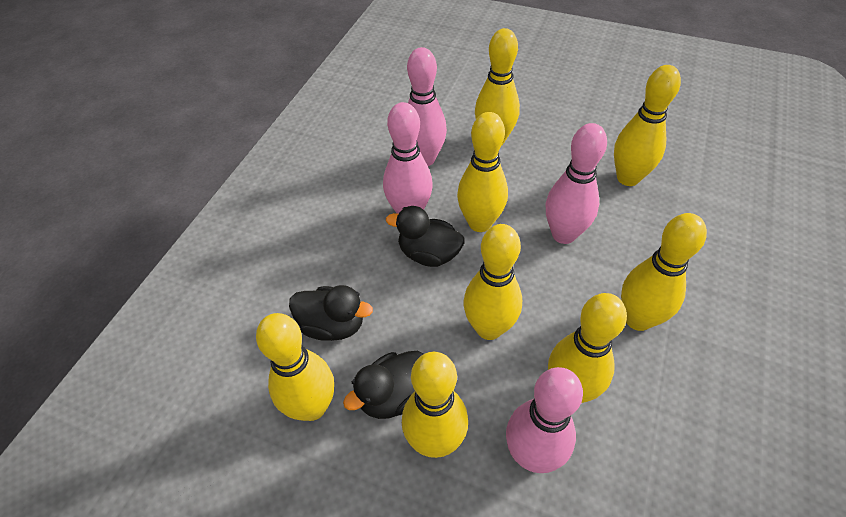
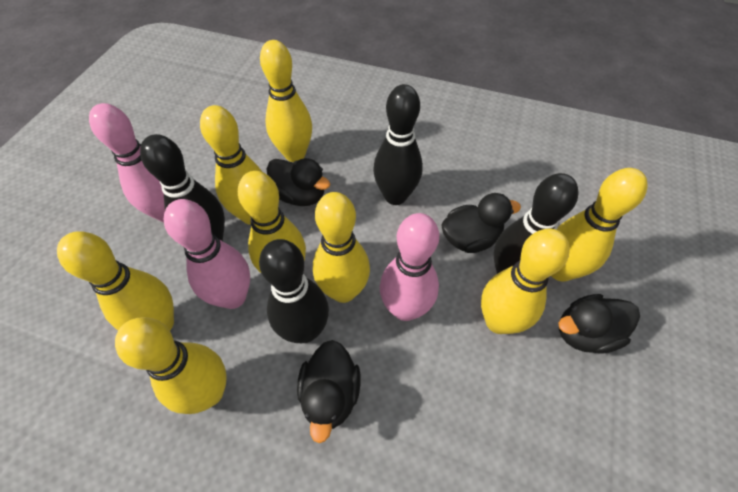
black bowling pin: none = 0 -> [140,134,225,241] [259,239,329,343] [373,84,423,205] [494,173,579,274] = 4
black duck: [289,285,373,341] [343,351,423,419] [386,206,465,267] = 3 -> [267,158,330,206] [297,340,361,443] [441,193,521,253] [558,294,640,353] = 4
pink bowling pin: [383,102,433,214] [407,47,447,166] [506,367,583,473] [546,123,607,244] = 4 -> [89,103,165,223] [163,199,250,309] [380,213,439,321] = 3

